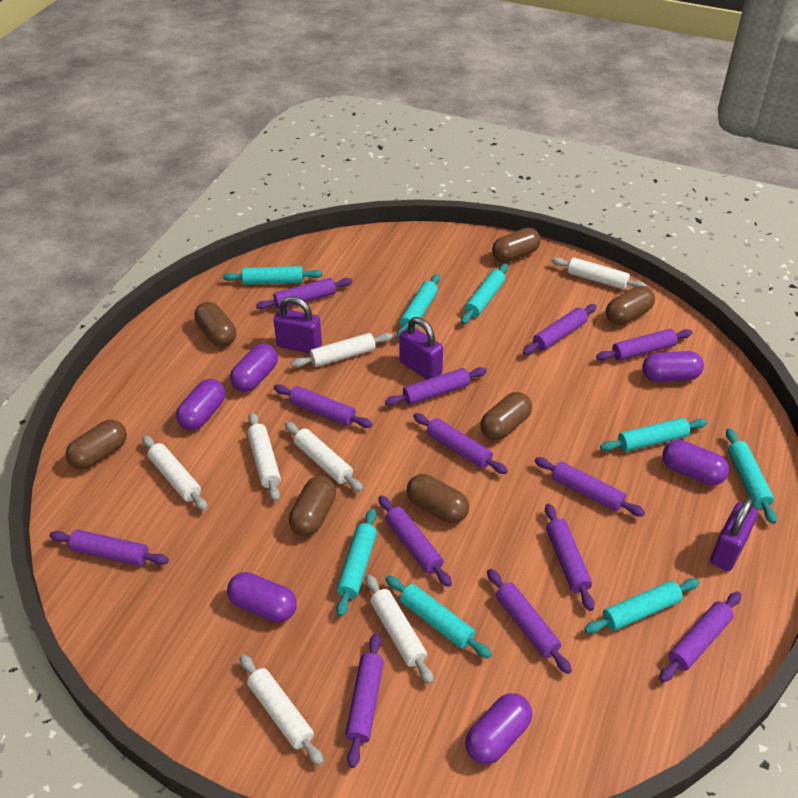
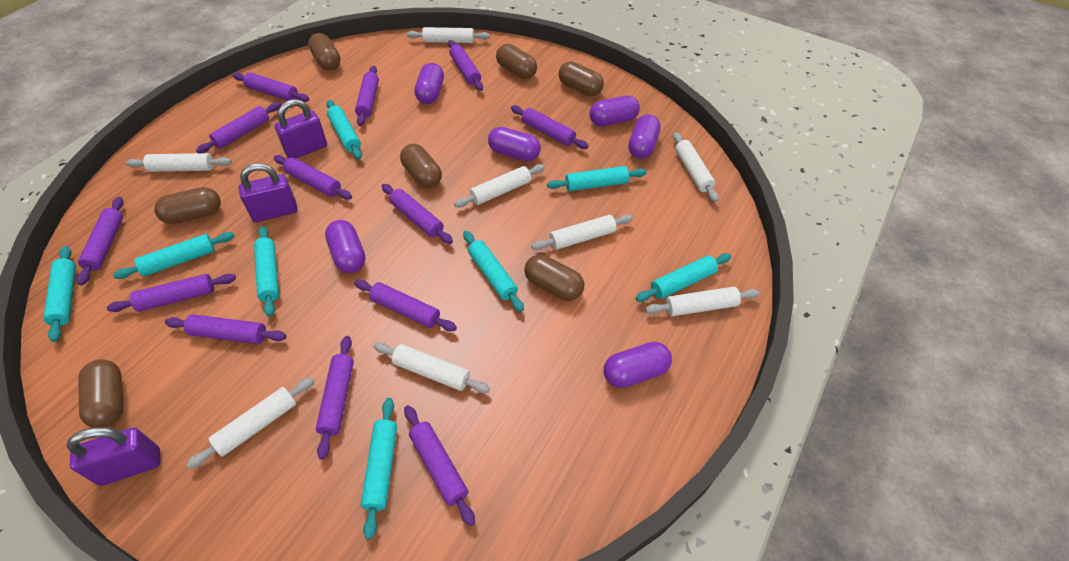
white rolling pin: [142,435,208,511] [239,654,324,766] [247,412,281,502] [285,422,363,492] [291,333,393,367] [366,574,434,684] [551,257,647,290] = 7 -> [126,153,232,172] [186,377,315,469] [374,342,490,393] [407,27,490,43] [454,164,545,208] [531,214,633,250] [645,287,760,316] [673,132,719,202] = 8

